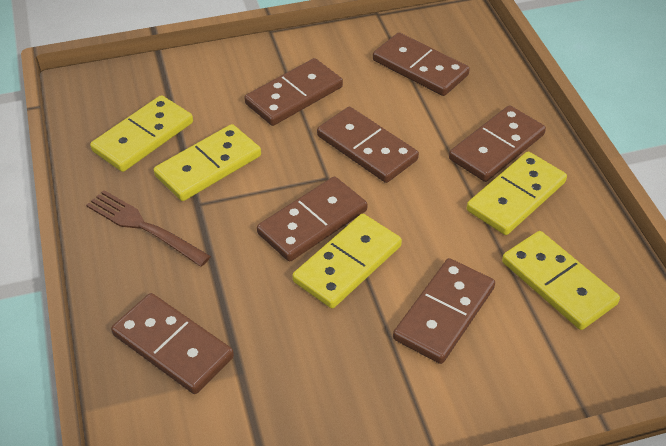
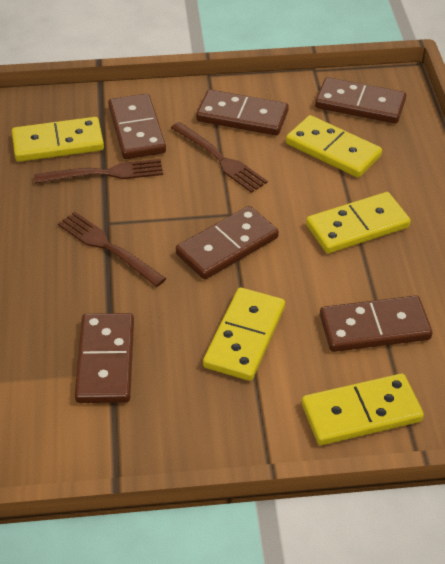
brown domino: [111,293,234,394] [244,58,343,126] [257,177,367,262] [317,107,419,183] [373,33,470,96] [393,258,495,364] [449,105,546,182] = 7 -> [75,313,134,403] [108,93,166,159] [176,206,279,279] [196,90,289,135] [315,77,406,124] [320,295,432,352] = 6
brown fork: [86,190,211,267] = 1 -> [34,159,163,184] [58,212,166,287] [171,122,268,193] = 3

